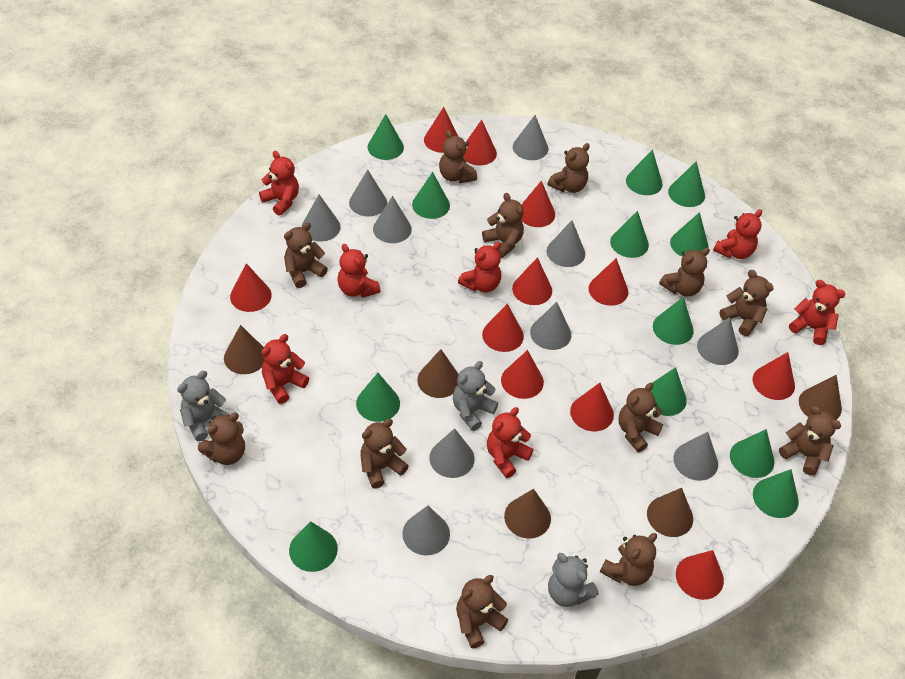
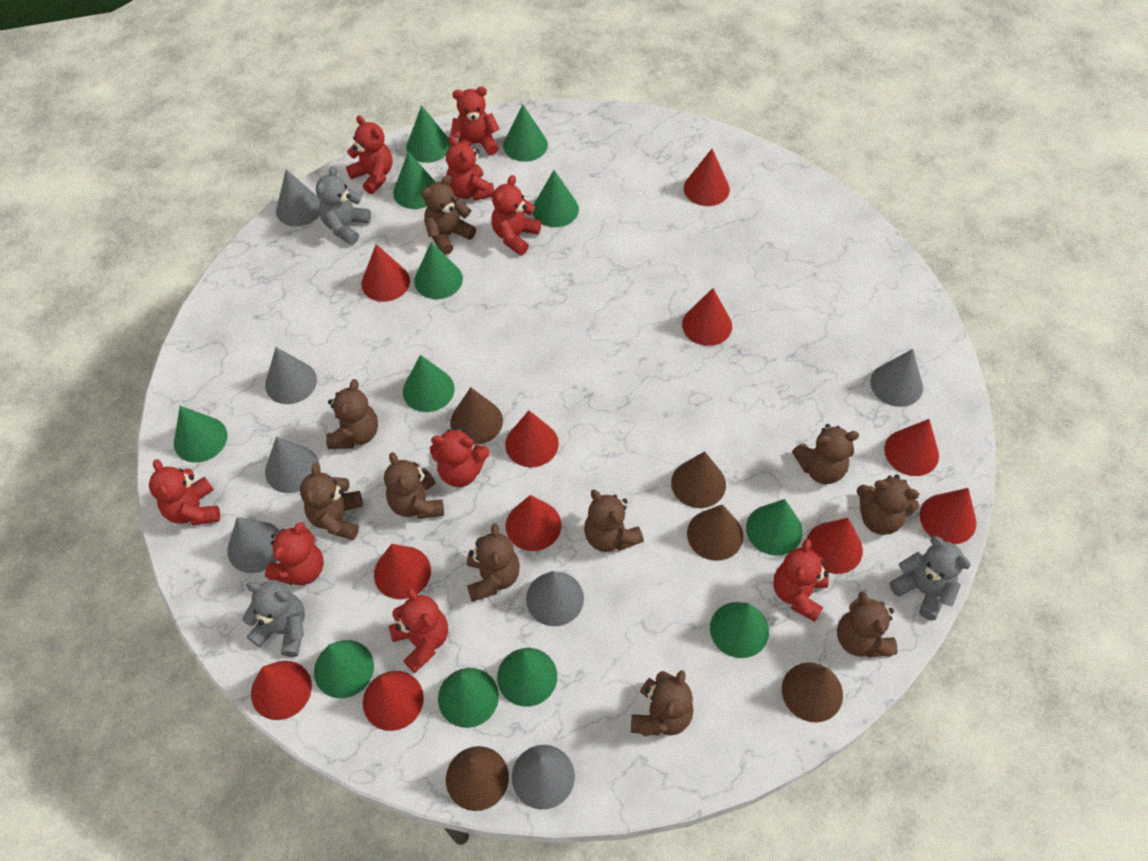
brown teddy bear: [198,413,245,465] [284,222,328,288] [360,419,409,488] [439,130,477,183] [456,575,508,648] [482,193,524,258] [548,143,590,193] [600,533,657,586] [618,383,663,452] [659,248,710,296] [720,270,774,336] [779,406,841,476] = 12 -> [300,463,363,540] [326,379,378,449] [384,452,444,519] [421,175,476,255] [467,524,520,602] [584,490,644,552] [631,670,693,736] [792,424,859,484] [837,591,897,657] [857,475,919,535] = 10
grey cone: [302,194,341,242] [349,169,387,216] [373,196,412,243] [402,506,450,555] [429,428,475,478] [513,115,548,160] [530,302,571,350] [547,220,585,267] [674,432,718,481] [697,317,739,365] = 10 -> [227,517,280,573] [265,347,317,404] [265,436,319,493] [276,169,320,227] [512,745,575,810] [526,571,584,626] [870,349,923,407] = 7
red teddy bear: [259,151,299,216] [261,334,309,404] [337,244,380,298] [458,242,501,293] [487,407,533,478] [713,209,762,259] [789,280,846,345] = 7 -> [149,459,220,525] [265,522,324,585] [346,115,392,194] [389,588,448,673] [430,427,490,487] [446,135,494,201] [451,87,499,155] [491,175,541,255] [773,539,829,622] = 9

